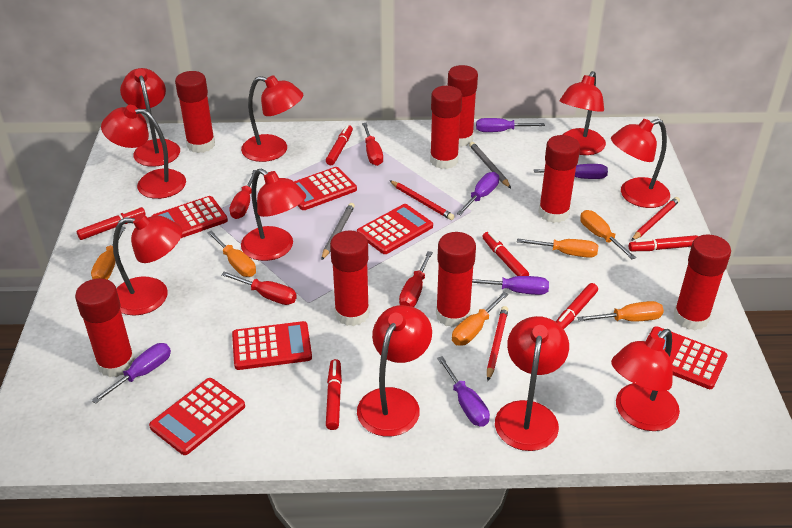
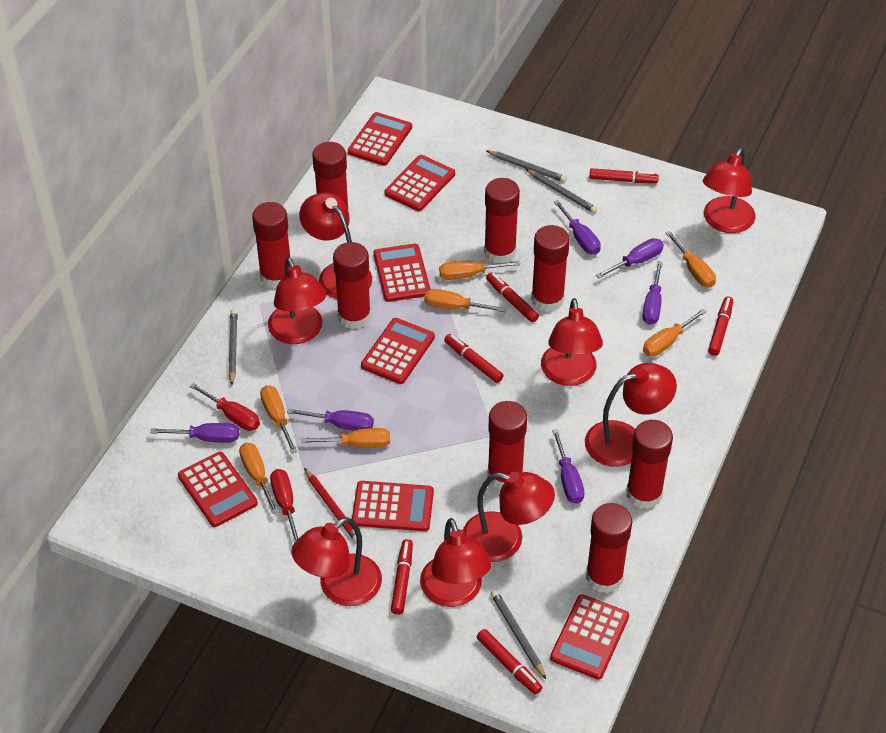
grey pencil: [321,203,355,260] [469,142,511,188] = 2 -> [229,309,238,385] [486,150,567,182] [491,590,546,679] [526,169,597,213] = 4
orange screwdriver: [91,227,126,280] [207,231,256,277] [452,292,508,346] [517,238,598,258] [577,301,664,322] [580,210,636,259] = 6 -> [239,443,279,514] [260,385,297,454] [302,428,390,448] [424,289,506,312] [439,261,520,280] [643,309,707,357] [666,231,716,288] = 7
red calculator: [149,378,245,455] [152,196,228,238] [232,321,312,370] [294,167,357,210] [357,204,433,254] [646,326,728,389] = 6 -> [178,452,258,527] [348,112,412,166] [352,481,434,531] [361,318,435,384] [374,244,430,302] [385,155,455,211] [550,594,629,680] = 7
red lamp: [101,105,186,199] [113,213,183,316] [120,68,180,167] [241,75,303,162] [241,168,306,261] [357,305,432,437] [495,316,569,451] [560,71,606,155] [611,119,670,208] [611,329,680,431] = 10 -> [268,257,326,344] [291,517,382,606] [299,192,372,299] [420,518,492,607] [463,472,555,562] [541,298,603,386] [585,363,677,467] [703,148,755,233] = 8
red pencil: [389,180,455,220] [487,306,508,381] [631,197,680,241] = 3 -> [304,468,357,543] = 1
red screwdriver: [221,272,297,305] [229,170,256,219] [362,123,383,166] [399,251,433,307] = 4 -> [190,383,260,431] [270,469,299,543] = 2

